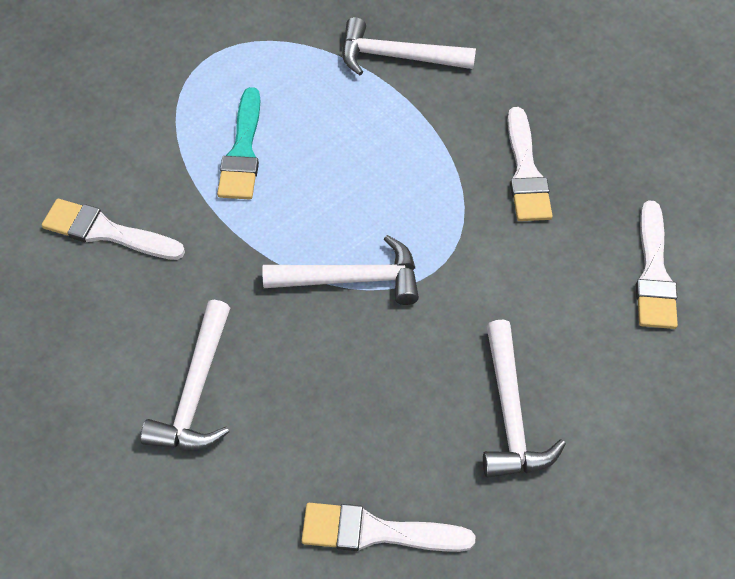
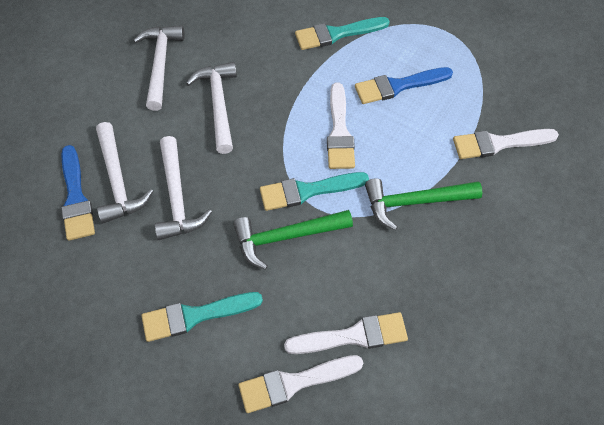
blue brush: none = 0 -> [61,145,95,241] [355,67,453,104] = 2
green hammer: none = 0 -> [233,210,353,270] [365,178,482,230] = 2
turquoise brush: [217,87,260,199] = 1 -> [142,292,263,342] [260,172,369,211] [295,17,390,50] = 3

